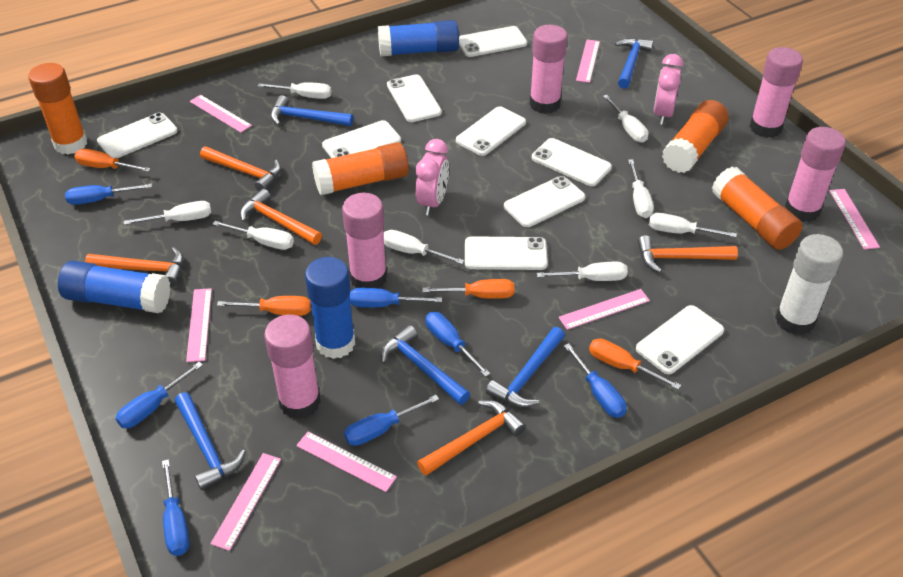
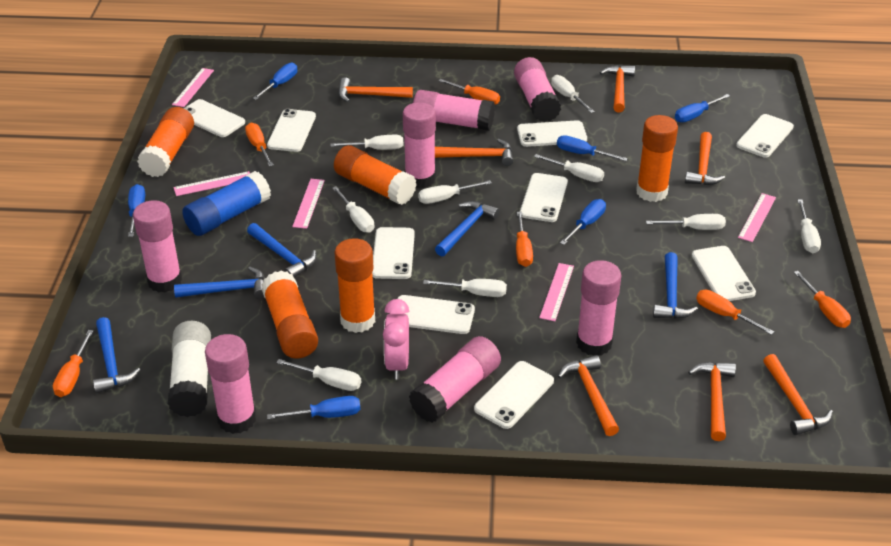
blue glue stick: [58,261,171,313] [305,257,355,359] [378,20,459,56] = 3 -> [182,171,271,236] = 1
blue screwdriver: [65,184,152,205] [115,362,203,428] [162,459,189,556] [344,395,439,446] [349,288,442,308] [425,312,491,377] [564,343,627,418] = 7 -> [128,184,145,237] [253,63,297,100] [267,396,361,419] [557,135,628,161] [560,199,606,245] [675,94,730,122] = 6
orange glue stick: [28,63,87,155] [312,142,409,195] [662,100,729,173] [712,167,803,250] = 4 -> [137,107,194,177] [261,270,318,359] [334,145,417,205] [334,238,375,333] [636,115,678,202] = 5
orange hammer: [85,247,184,286] [200,146,281,191] [240,189,322,245] [417,400,526,476] [638,235,738,273] = 5 -> [338,77,413,102] [435,139,513,166] [558,355,619,436] [600,65,635,113] [685,132,725,185] [688,362,736,441] [763,354,833,435] = 7
orange screwdriver: [75,149,151,172] [217,296,311,316] [422,279,514,299] [589,338,681,390] = 4 -> [53,330,94,397] [245,123,274,167] [439,79,500,105] [516,212,533,267] [696,290,774,335] [794,271,851,328] = 6
pink clock: [416,139,449,215] [653,54,683,125] = 2 -> [383,299,409,380] = 1
pink glue stick: [264,315,321,419] [342,193,387,288] [529,25,567,114] [749,47,803,138] [785,127,846,222] = 5 -> [133,200,182,293] [205,334,256,434] [403,102,436,189] [409,336,501,423] [413,90,495,131] [514,57,561,122] [576,260,621,356] = 7
pink ruler: [186,288,212,362] [190,95,252,133] [210,453,281,551] [296,432,397,492] [559,289,650,330] [576,39,600,83] [829,189,880,249] = 7 -> [172,68,214,107] [173,171,250,196] [292,179,325,229] [539,263,574,321] [738,193,776,242] = 5
white screwdriver: [124,201,211,225] [212,221,294,250] [258,82,332,99] [383,230,465,264] [537,262,628,281] [603,95,648,142] [628,159,654,218] [649,213,737,238] = 8 -> [276,359,361,391] [330,135,404,150] [332,186,375,233] [418,180,492,204] [423,279,507,297] [534,154,604,182] [551,75,595,113] [646,214,726,230] [798,199,821,253] = 9

